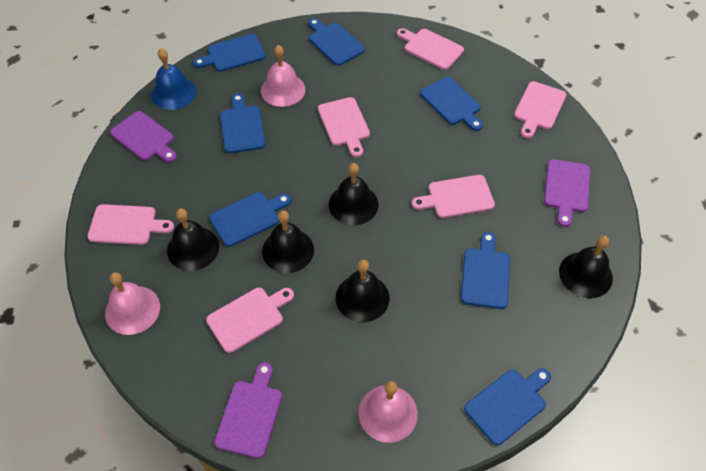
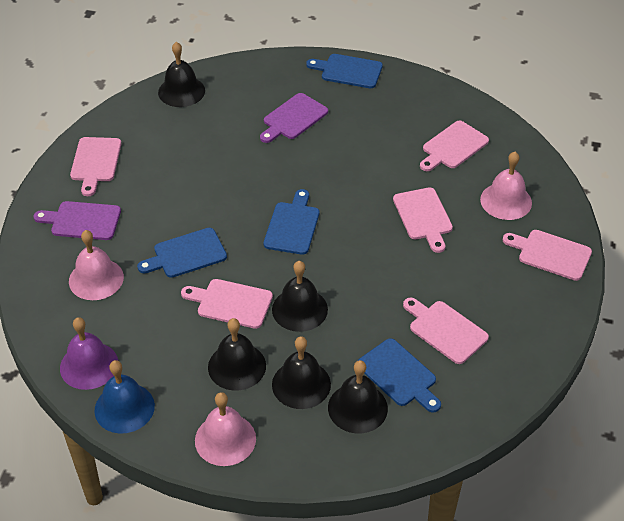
blue cutting board: [193,34,266,72] [209,192,291,247] [220,94,265,153] [309,18,365,66] [420,77,483,131] [461,232,510,309] [464,368,551,445] = 7 -> [137,228,227,278] [264,189,319,255] [306,54,383,88] [358,338,441,413] = 4
purple bell: none = 0 -> [60,317,118,390] = 1
purple cutting board: [110,111,177,163] [214,362,282,458] [544,159,590,227] = 3 -> [34,201,121,240] [260,93,328,143] = 2

